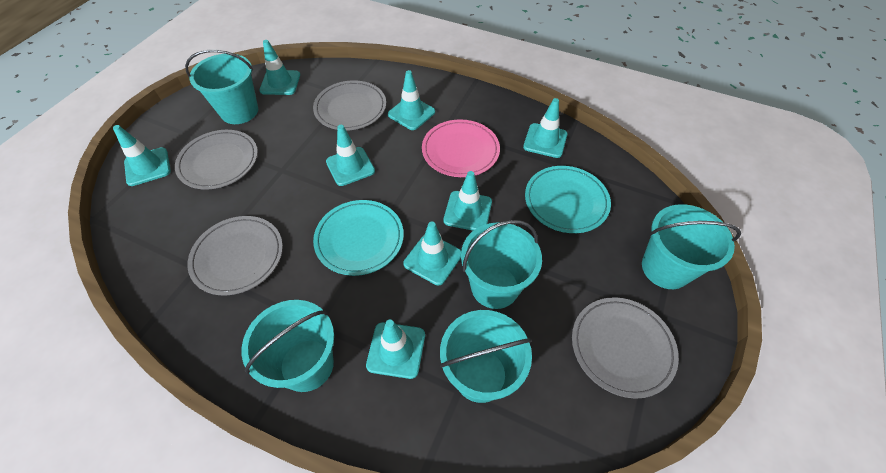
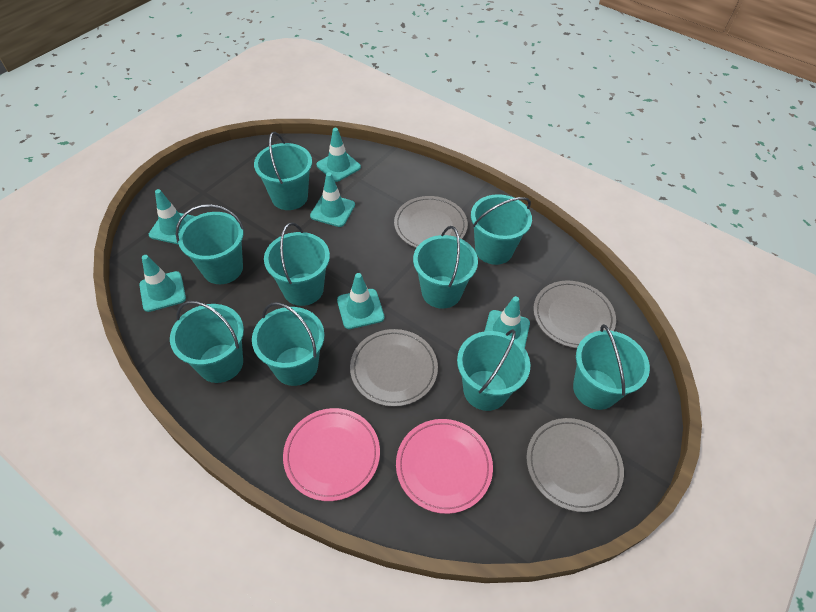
pink plate: [422,119,500,177] = 1 -> [283,408,380,501] [396,419,493,514] = 2
turquoise bucket: [185,49,258,124] [242,300,334,392] [440,310,532,403] [461,220,542,309] [642,204,741,289] = 5 -> [170,301,244,383] [176,204,245,284] [252,302,324,386] [254,132,312,210] [264,222,330,306] [413,226,478,309] [457,329,530,411] [471,194,532,265] [573,324,650,410] = 9
turquoise plate: [313,200,404,276] [525,166,611,233] = 2 -> none = 0
turquoise traffic cone: [113,125,171,186] [259,40,300,95] [326,125,375,186] [366,319,425,379] [388,70,435,130] [403,221,461,285] [443,171,492,231] [523,98,567,158] = 8 -> [139,255,186,312] [149,189,195,244] [310,172,355,227] [316,128,361,182] [337,273,384,329] [485,296,530,348] = 6

